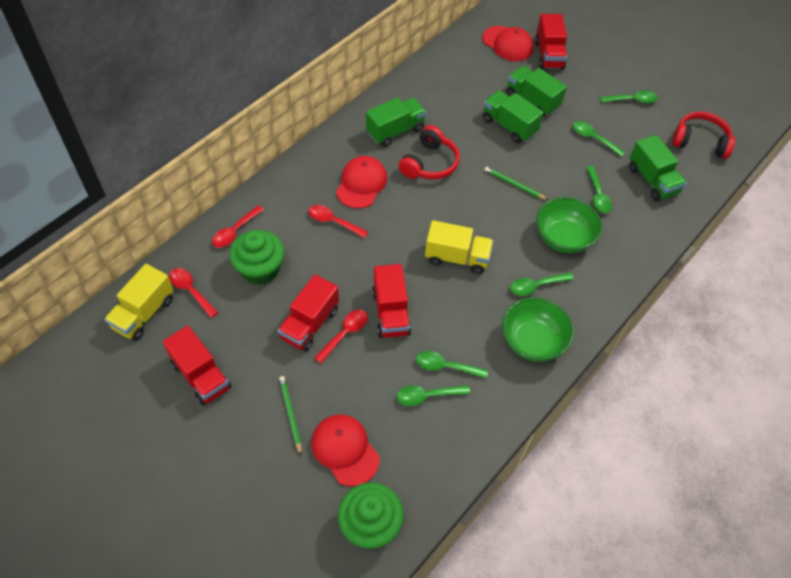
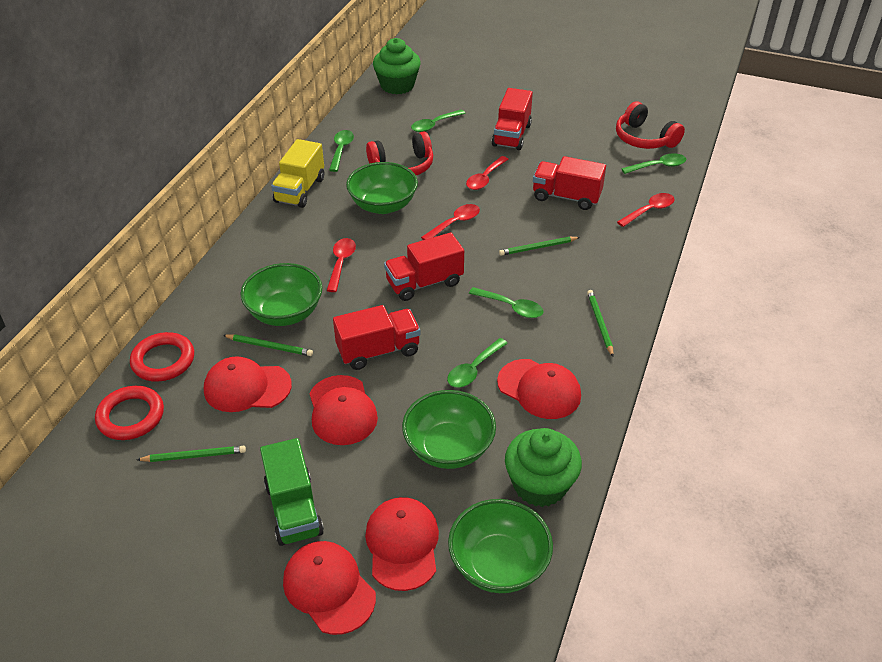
green bowl: [502,297,574,362] [536,197,602,253] = 2 -> [240,263,322,326] [346,162,418,214] [402,390,496,469] [448,499,553,593] = 4
green pencil: [279,376,302,455] [485,167,548,200] = 2 -> [137,446,246,462] [223,334,313,356] [499,237,580,256] [587,290,614,357] = 4
green spoon: [397,385,470,406] [416,351,488,379] [510,272,574,296] [573,121,626,157] [586,166,612,213] [600,91,658,103] = 6 -> [329,130,354,172] [411,110,466,132] [447,338,508,388] [469,287,544,318] [621,153,686,174] = 5
green truck: [366,97,426,147] [483,90,544,143] [507,66,567,116] [629,135,687,201] = 4 -> [260,438,324,546] = 1
red cap: [311,414,379,486] [336,156,387,208] [482,26,534,61] = 3 -> [204,356,292,412] [283,541,376,635] [309,375,378,445] [365,497,439,591] [497,359,581,419] = 5
red ring: none = 0 -> [95,386,164,440] [130,332,194,382] = 2
yellow truck: [104,264,174,341] [425,220,493,274] = 2 -> [271,139,324,208] = 1

